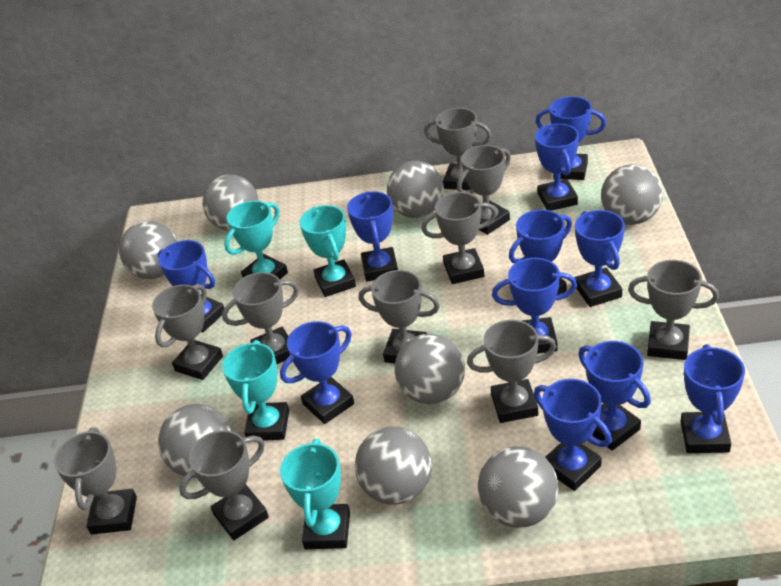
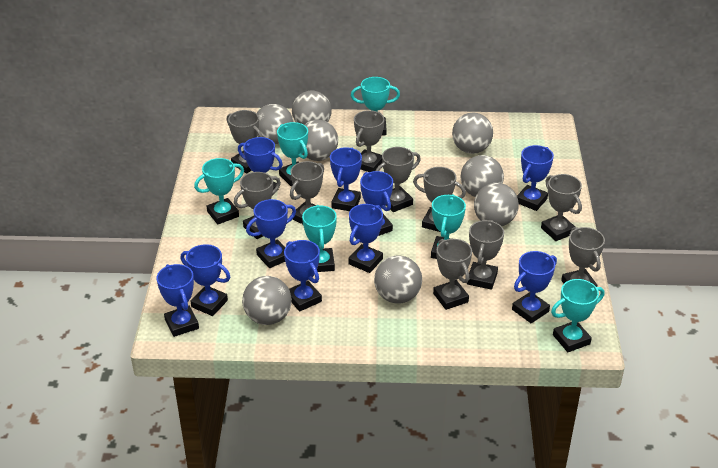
blue trophy: [158,240,224,332] [280,321,354,424] [347,191,398,282] [492,258,577,354] [509,210,572,295] [534,379,612,491] [535,123,579,211] [536,96,606,180] [575,210,625,307] [578,341,651,451] [681,344,745,453] = 11 -> [156,264,199,337] [181,244,230,316] [238,137,283,196] [246,199,296,268] [284,240,322,311] [330,147,362,211] [348,204,383,273] [360,171,393,236] [512,251,557,324] [517,145,554,211] = 10
turquoise trophy: [222,340,289,441] [224,201,288,279] [280,439,350,549] [299,205,356,297] = 4 -> [194,158,244,224] [277,122,308,186] [302,205,337,272] [351,77,400,135] [431,194,466,259] [551,279,604,352] = 6

